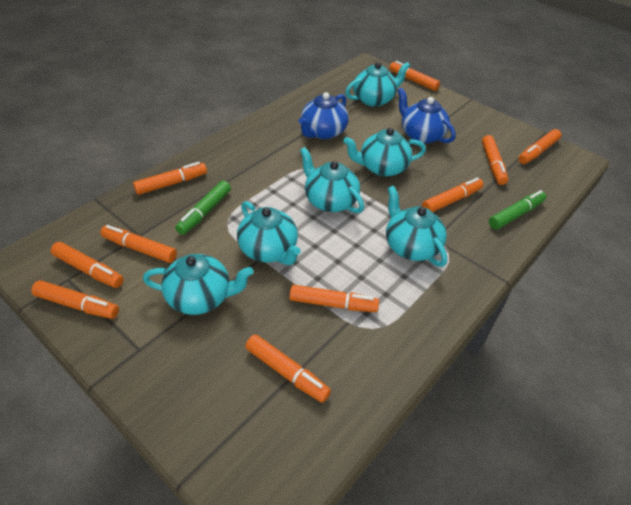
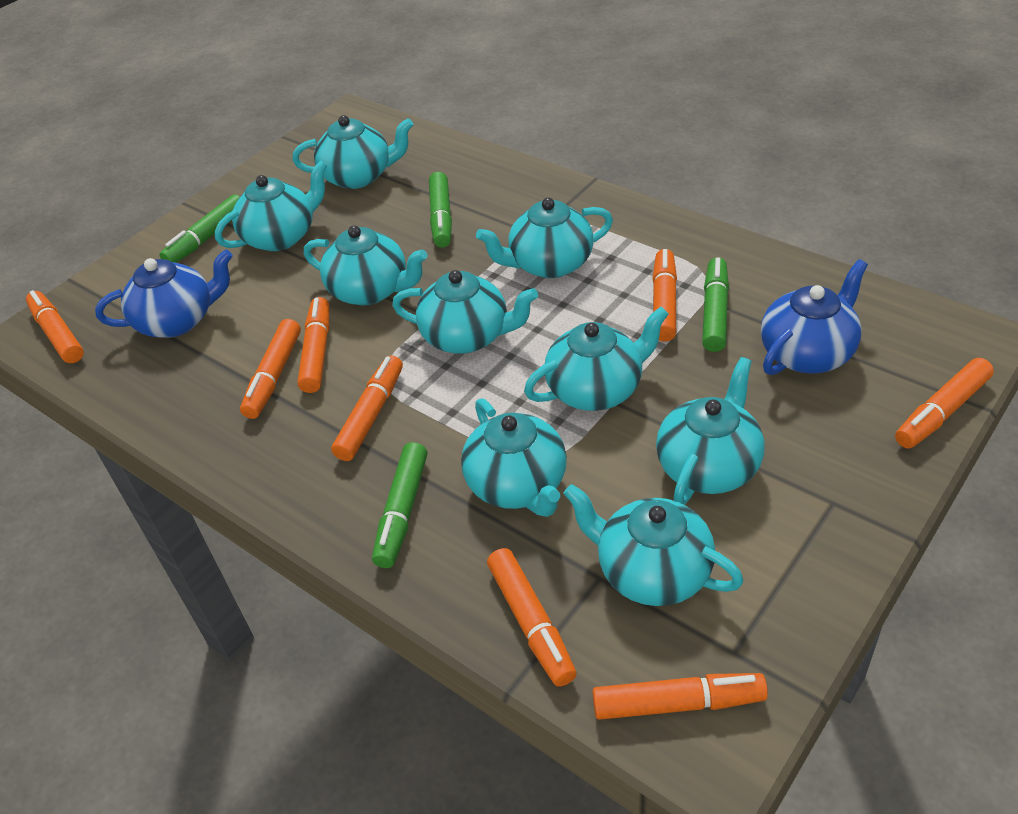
green marker: [175,181,231,235] [489,190,546,229] = 2 -> [159,194,240,263] [372,442,427,568] [429,172,452,248] [702,257,729,352] = 4
orange marker: [31,280,119,319] [51,242,124,288] [100,225,177,263] [133,162,207,195] [245,334,331,403] [289,285,379,312] [389,61,440,91] [422,178,483,212] [482,135,508,185] [519,129,562,164] = 10 -> [26,290,84,363] [240,319,301,419] [298,297,329,393] [331,355,403,461] [487,548,577,687] [592,673,768,720] [652,249,677,342] [895,358,994,448] = 8
turquoise teapot: [143,254,254,315] [237,201,301,265] [300,147,364,213] [343,128,426,177] [345,62,410,107] [386,186,447,267] = 6 -> [215,160,328,251] [292,115,413,189] [304,225,427,305] [392,270,538,354] [461,398,567,517] [476,198,613,278] [524,307,669,411] [563,484,744,606] [656,357,764,505] = 9

